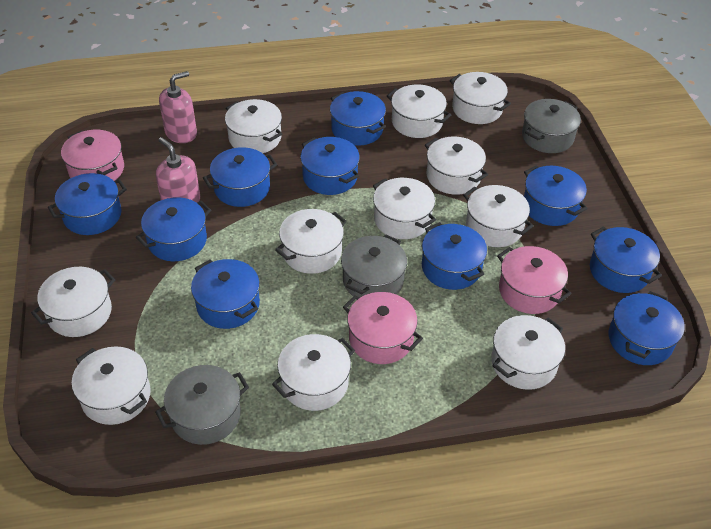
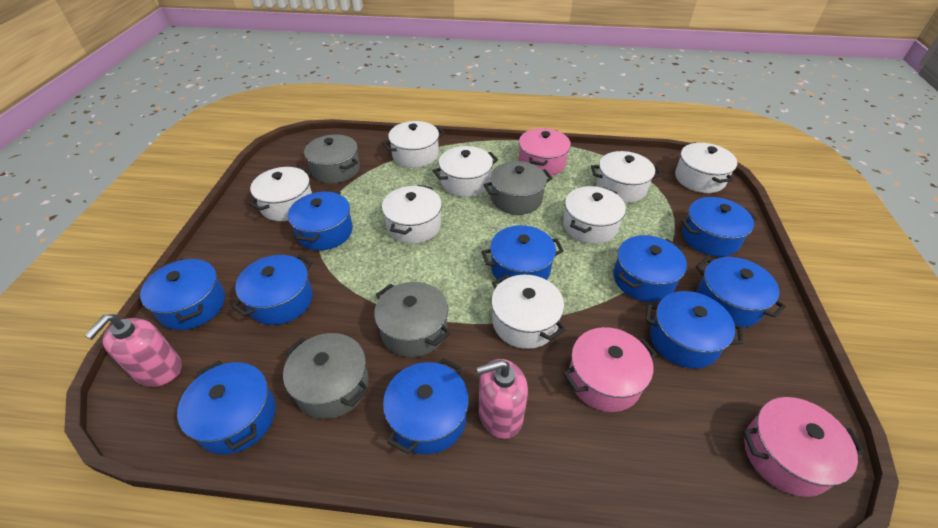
grey pot: [155,365,249,445] [341,234,407,297] [522,99,581,153] = 3 -> [283,333,369,419] [304,134,360,184] [374,282,450,357] [484,161,553,215] = 4
white pot: [31,267,115,337] [72,346,151,425] [225,99,282,153] [272,334,355,411] [275,209,347,274] [373,178,436,239] [387,84,451,138] [425,137,488,195] [450,72,511,124] [463,185,534,247] [491,315,565,390] = 11 -> [249,167,312,221] [382,121,445,168] [382,185,442,244] [433,146,498,197] [491,274,565,349] [563,186,626,244] [591,151,662,203] [675,142,737,193] = 8

